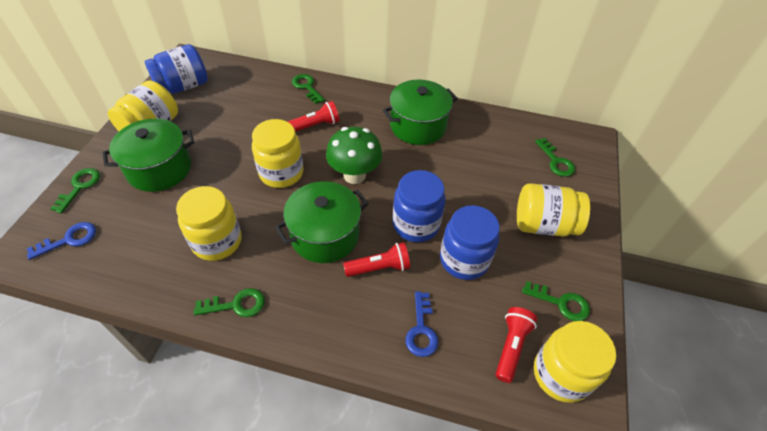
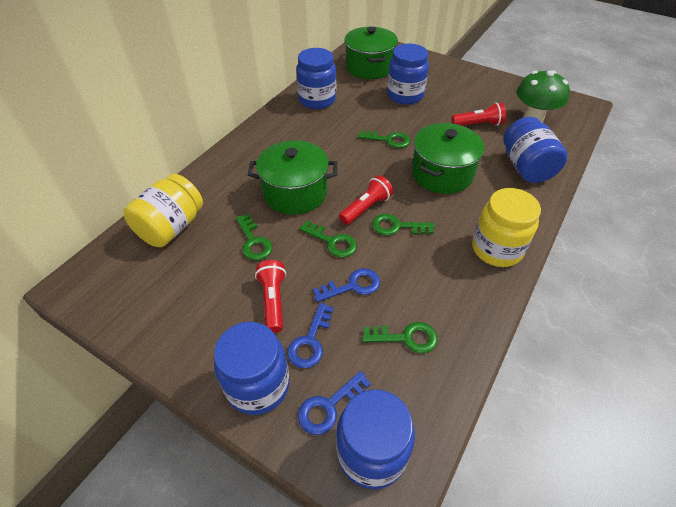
blue jar: [145,44,208,94] [392,170,445,242] [440,205,500,280] = 3 -> [214,322,290,415] [296,48,336,109] [336,389,415,489] [387,44,429,105] [503,117,568,183] = 5
blue key: [27,222,96,260] [405,291,438,357] = 2 -> [287,303,334,368] [298,371,371,435] [313,268,380,302] = 3
yellow jar: [108,80,178,131] [176,186,242,261] [252,119,304,188] [517,183,590,237] [534,321,616,403] = 5 -> [124,174,203,247] [472,188,541,267] = 2

